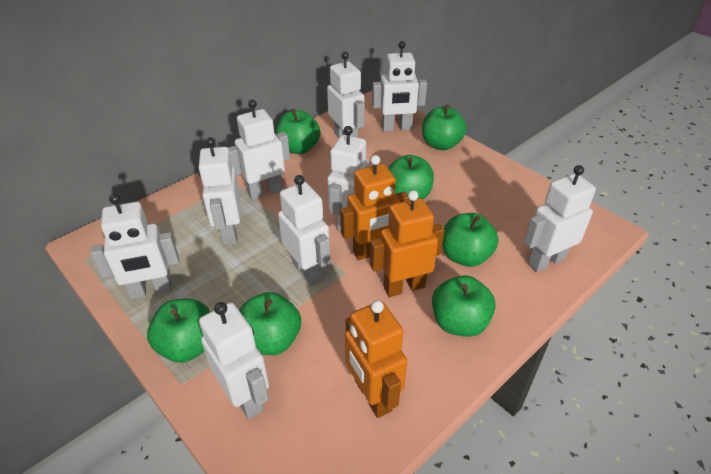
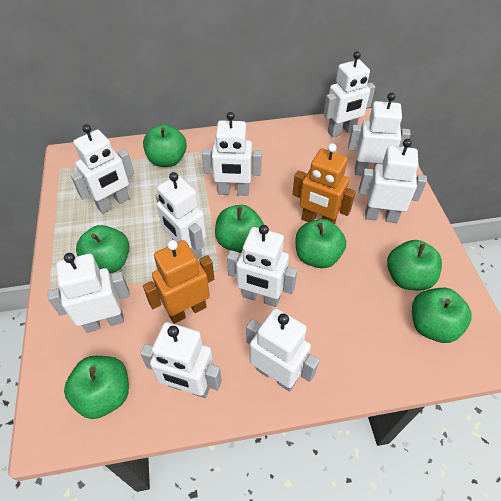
orange robot: [340,155,409,260] [345,300,407,418] [370,190,444,297] = 3 -> [143,240,214,324] [292,143,356,224] = 2
white robot: [90,193,179,300] [198,137,240,245] [199,302,269,419] [228,100,290,200] [278,175,331,286] [327,52,365,138] [327,126,369,231] [372,41,427,132] [524,165,596,272] = 9 -> [47,253,130,333] [71,124,134,214] [140,322,222,398] [156,172,206,259] [202,112,262,196] [227,225,297,307] [246,309,319,392] [323,51,376,138] [348,93,411,175] [359,139,427,223] = 10

